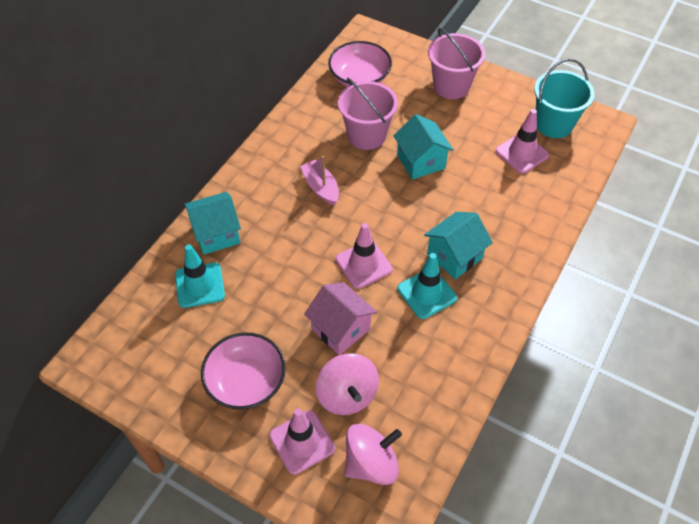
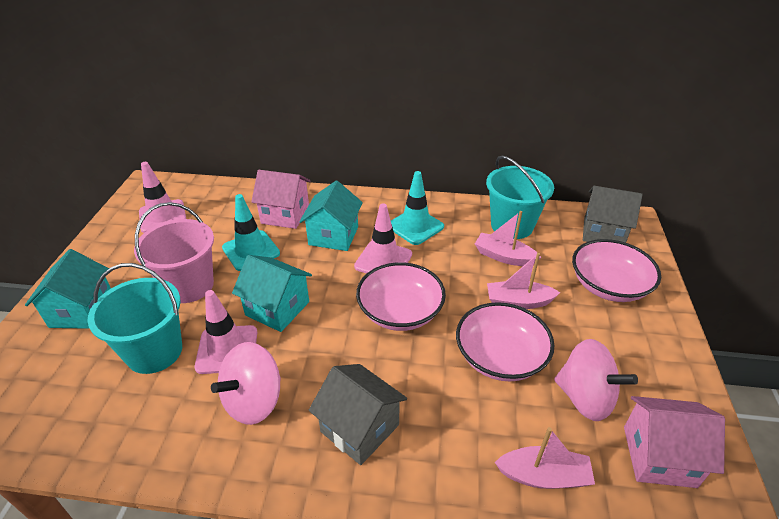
grey house: none = 0 -> [309,364,407,465] [583,186,642,243] = 2
pink boat: [300,156,339,205] = 1 -> [475,211,542,266] [487,253,561,309] [495,427,595,489] = 3
pink bowl: [201,332,286,410] [328,41,392,87] = 2 -> [356,262,446,331] [456,302,555,381] [572,239,661,302] = 3
pink bucket: [338,78,398,150] [428,28,485,99] = 2 -> [134,202,214,303] = 1
pink house: [304,282,377,355] = 1 -> [251,170,310,229] [624,396,725,488] = 2
turquoise bucket: [534,58,595,138] = 1 -> [88,263,182,374] [486,155,554,239] = 2

